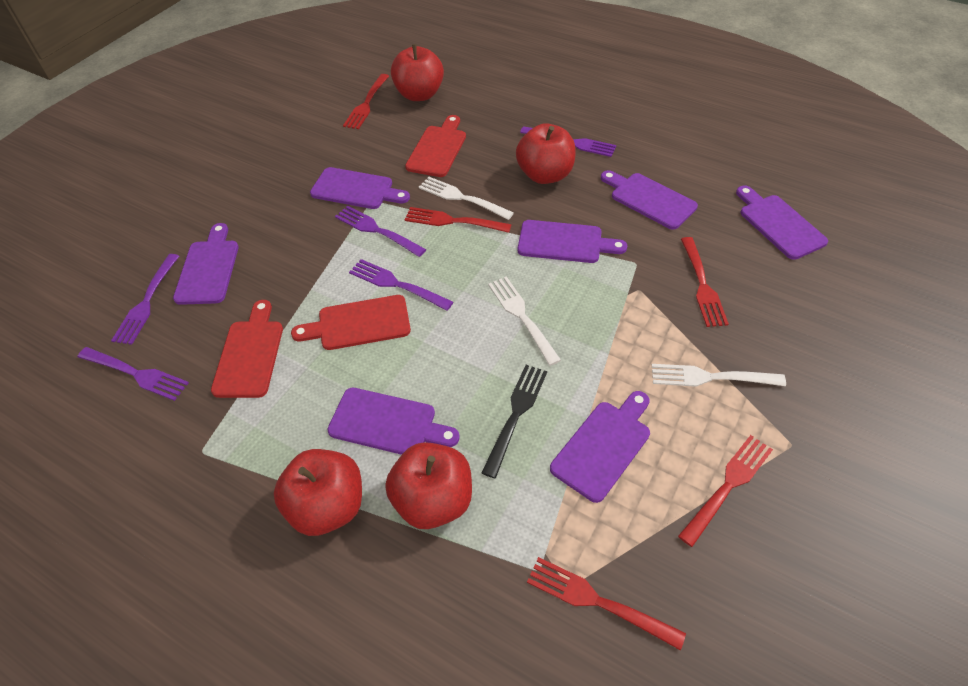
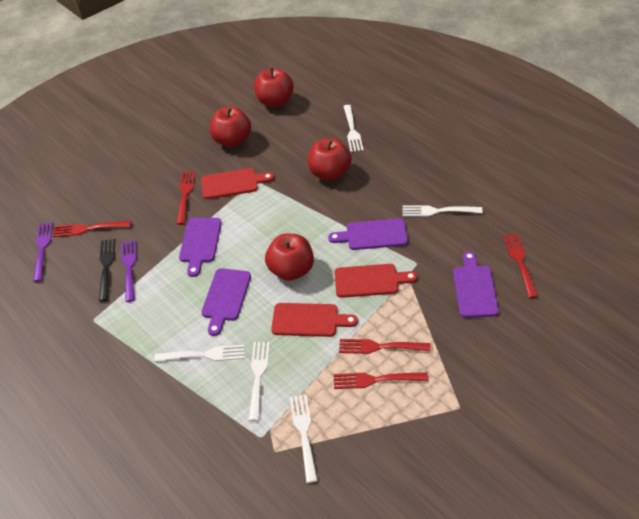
purple cutting board: [173,223,239,305] [310,167,410,209] [327,388,460,455] [518,220,627,263] [550,391,650,503] [601,170,698,230] [736,186,828,260] = 7 -> [179,218,222,277] [201,268,251,336] [328,218,408,250] [453,251,499,318] = 4
purple fork: [78,347,189,401] [111,254,179,345] [335,206,426,257] [349,259,453,311] [520,126,616,157] = 5 -> [33,222,53,282] [121,240,137,302] = 2
white fork: [419,177,514,220] [488,276,561,366] [652,364,786,387] = 3 -> [154,345,245,362] [249,342,270,421] [290,394,318,483] [343,105,364,152] [402,205,483,217] = 5

